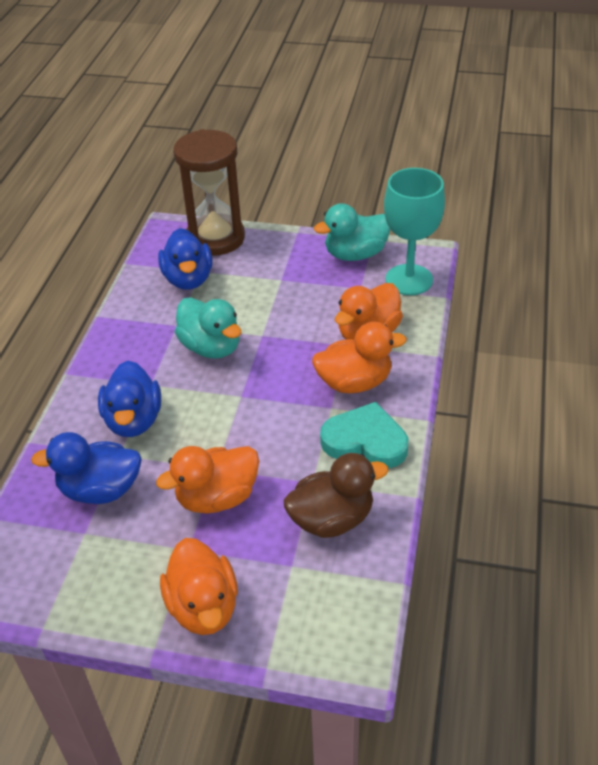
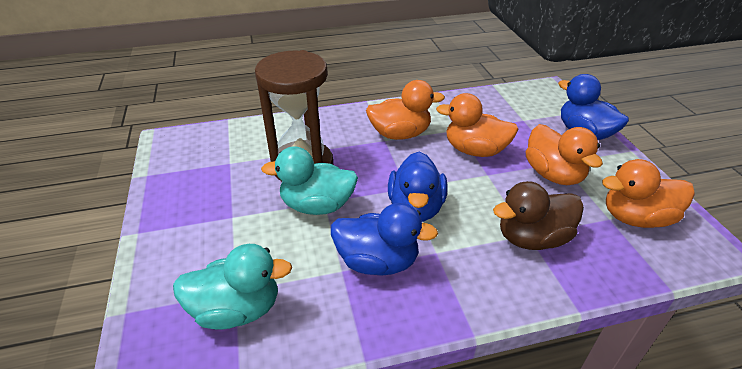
turquoise goblet: [384,168,445,295] = 1 -> none = 0
turquoise heart: [320,402,408,468] = 1 -> none = 0

